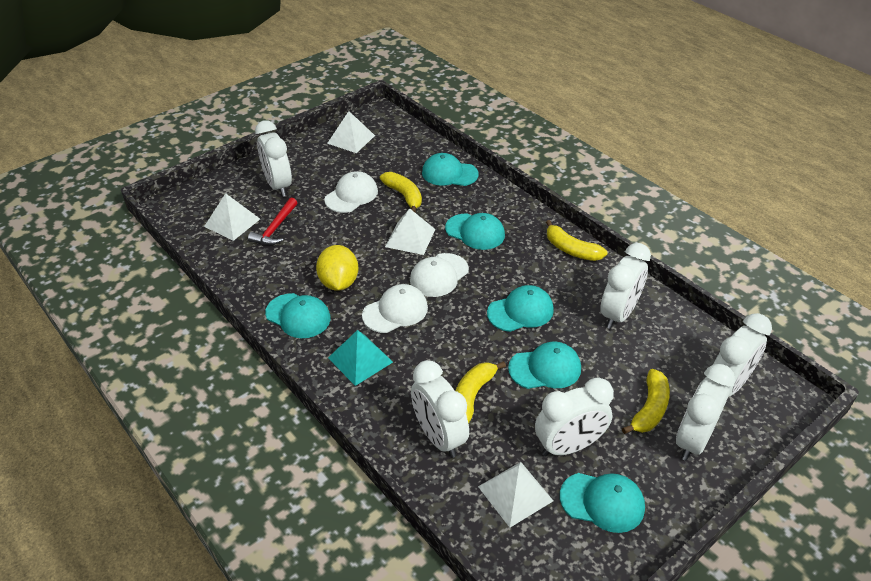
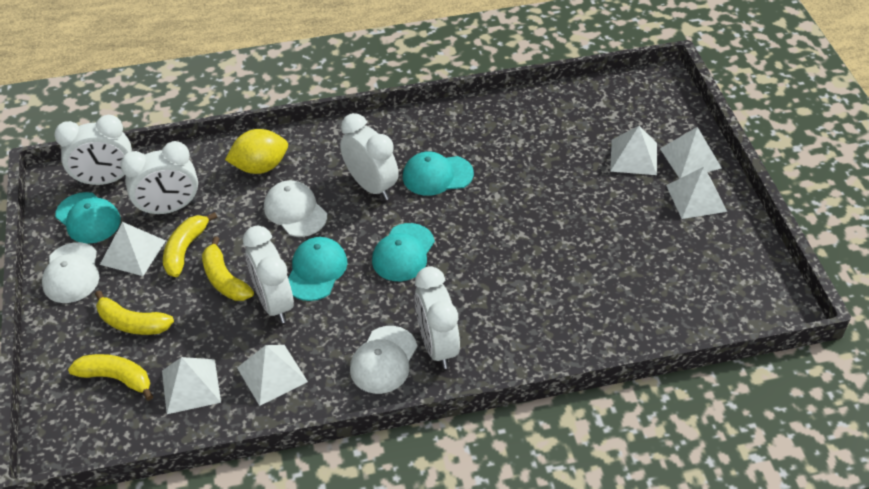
red hammer: [248,198,297,245] = 1 -> none = 0
turquoise cap: [265,293,331,338] [422,153,479,186] [445,213,505,250] [487,285,554,332] [508,341,581,389] [560,473,645,533] = 6 -> [55,192,121,244] [288,237,347,301] [372,223,435,281] [403,151,474,196] = 4
turquoise pyramid: [328,330,393,386] = 1 -> none = 0
white clock: [255,120,292,197] [411,360,469,458] [535,377,614,456] [600,243,651,329] [676,364,735,461] [713,313,772,397] = 6 -> [54,115,132,186] [120,141,198,216] [243,226,294,323] [340,113,399,200] [415,267,460,369] = 5
white pyramid: [204,193,260,241] [327,111,375,153] [385,208,435,255] [478,462,553,528] = 4 -> [100,222,166,276] [162,357,221,414] [237,345,308,406] [610,126,657,175] [660,127,722,178] [666,167,727,219] = 6

